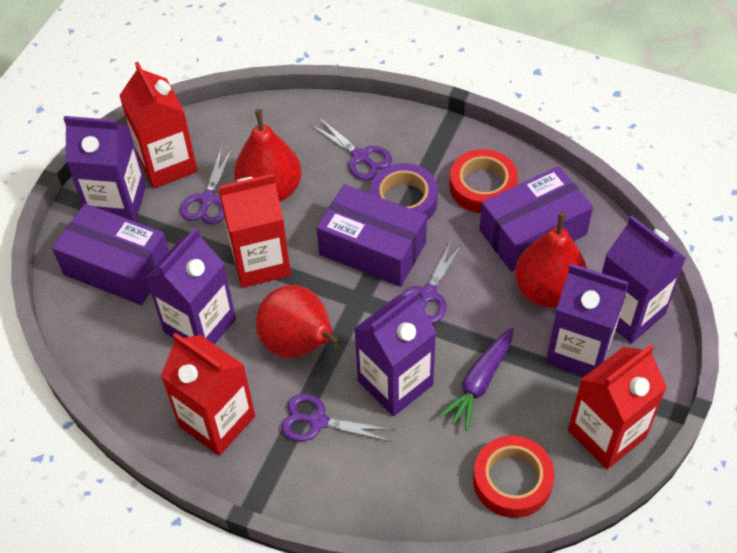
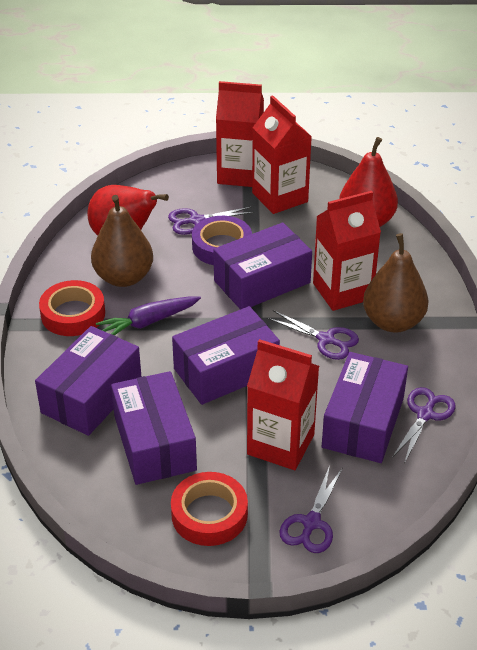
brown pear: none = 0 -> [91,195,153,287] [363,233,429,333] = 2
purple box: [52,203,169,305] [317,184,427,287] [479,166,593,271] = 3 -> [35,326,141,436] [111,371,197,485] [172,306,280,405] [213,223,312,310] [322,352,408,463] = 5
purple carton: [63,116,146,222] [146,228,236,345] [354,291,436,416] [546,263,629,377] [602,216,686,343] = 5 -> none = 0
red pear: [234,109,302,202] [256,285,341,358] [515,212,587,308] = 3 -> [87,185,169,236] [339,137,398,227] = 2

